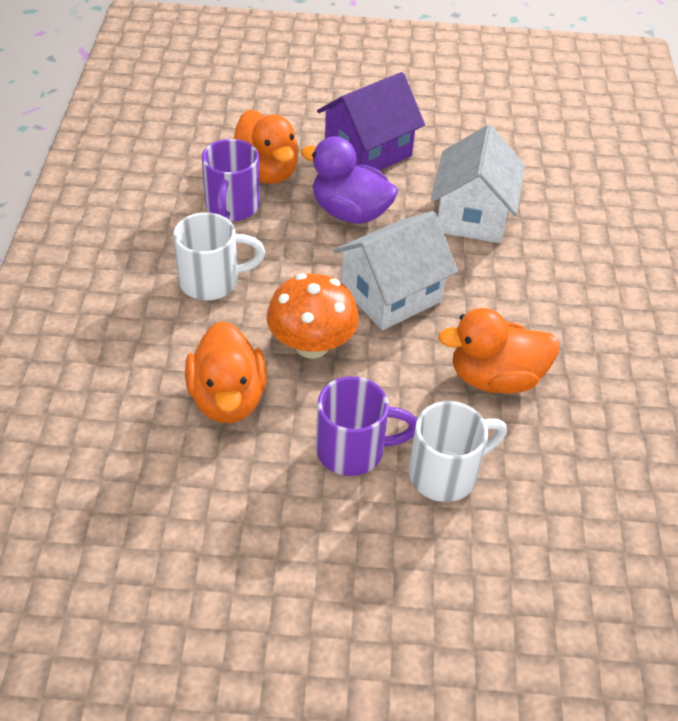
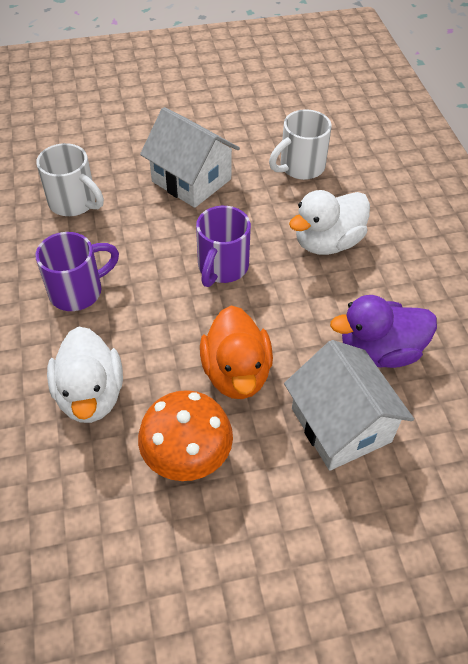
orange duck: [185,321,267,423] [231,110,299,184] [438,308,559,393] = 3 -> [200,306,273,399] = 1
purple house: [317,72,425,171] = 1 -> none = 0
white duck: none = 0 -> [47,326,123,423] [289,190,370,255] = 2

